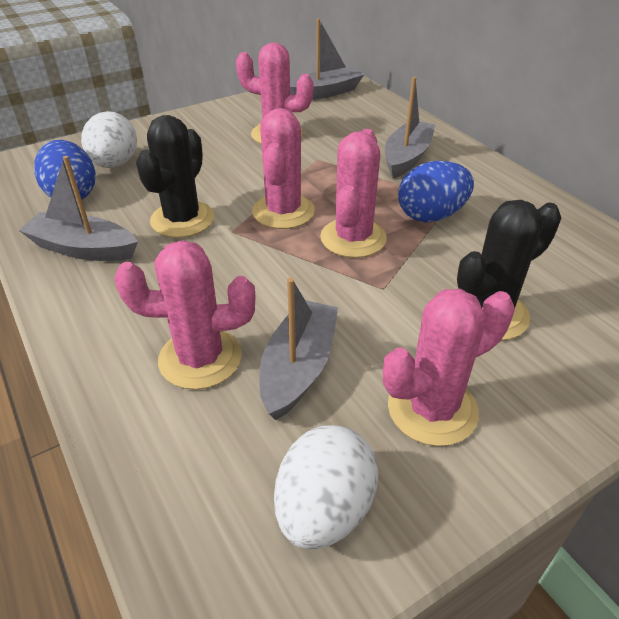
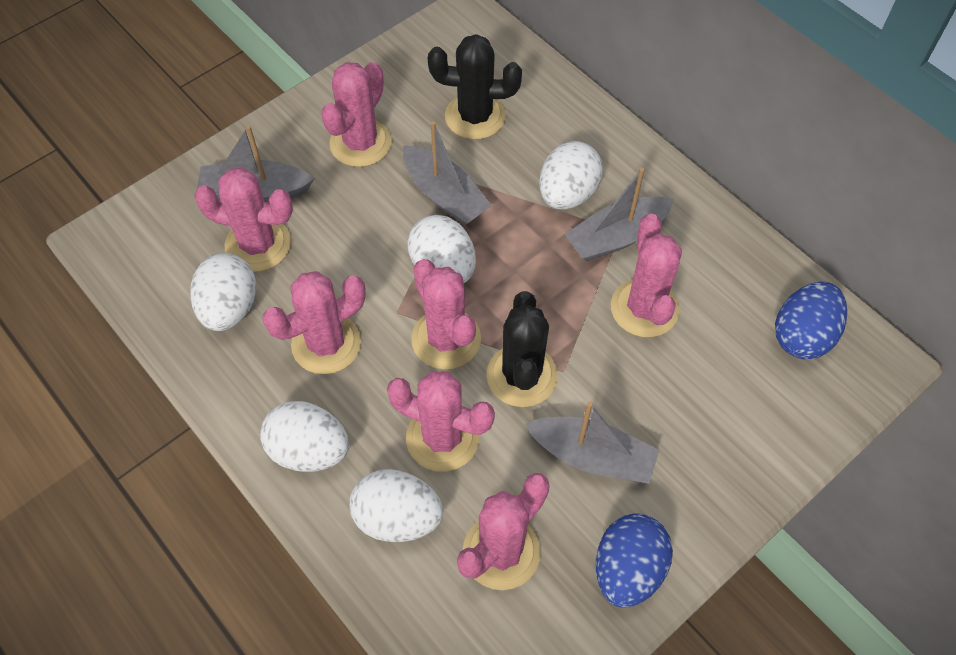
pink cactus: [114,240,255,390] [236,43,314,144] [252,108,315,229] [320,129,387,258] [383,289,515,446] = 5 -> [194,167,293,272] [262,271,366,374] [321,62,392,167] [387,371,495,471] [411,259,481,370] [457,473,550,590] [611,214,682,337] = 7
white egg: [81,111,137,168] [274,425,379,550] = 2 -> [190,253,256,331] [260,401,349,472] [349,469,443,542] [407,215,476,283] [539,141,603,210] = 5

